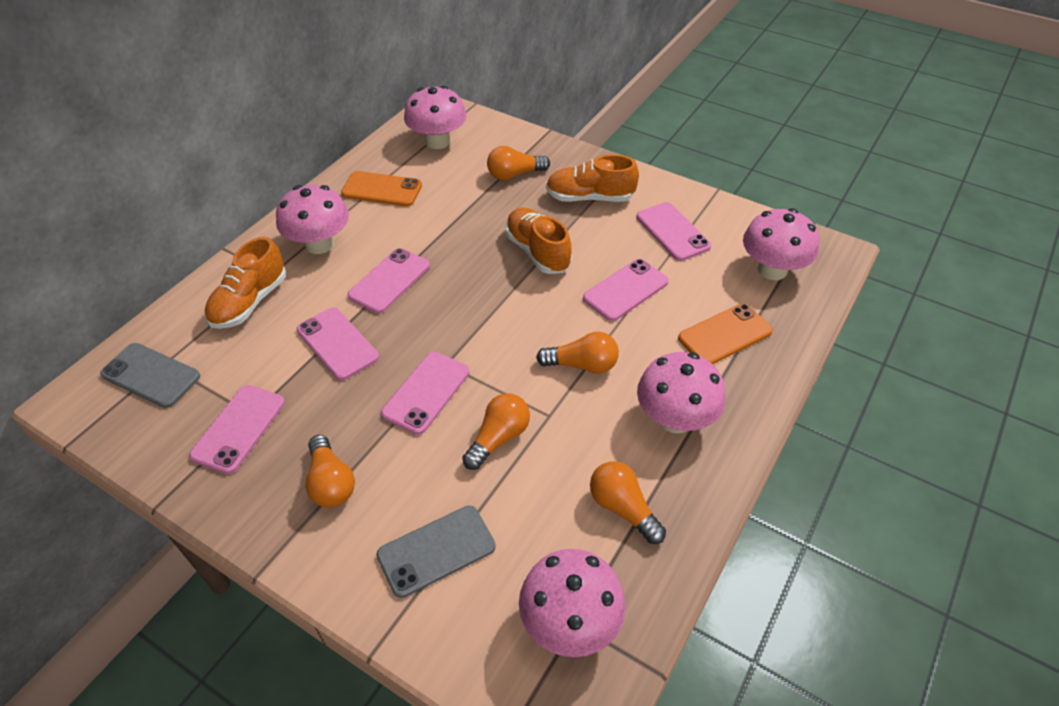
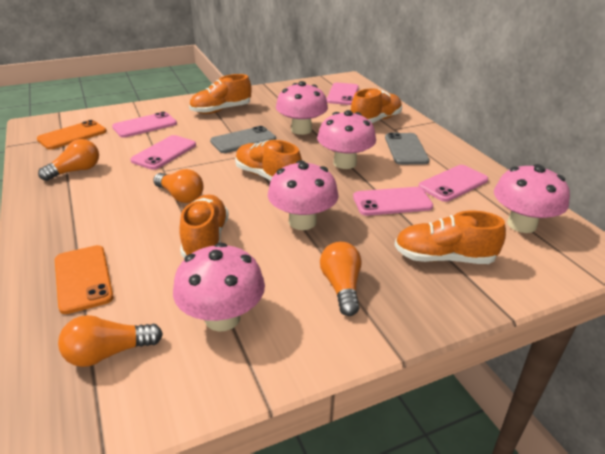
orange light bulb: [305,435,355,508] [462,393,530,470] [487,146,550,180] [536,332,619,374] [590,461,666,544] = 5 -> [38,139,99,181] [58,315,163,367] [153,169,204,203] [320,242,362,316] = 4
orange shoe: [205,237,286,329] [505,208,572,274] [546,154,639,202] = 3 -> [179,194,229,259] [189,74,251,114] [235,140,302,181] [351,88,402,123] [395,211,506,264] = 5
pink phone: [189,385,285,474] [297,308,379,380] [348,248,430,313] [381,352,470,435] [583,259,669,321] [636,202,711,261] = 6 -> [112,112,177,138] [130,135,196,170] [327,83,359,105] [353,187,433,216] [418,165,488,202] = 5

